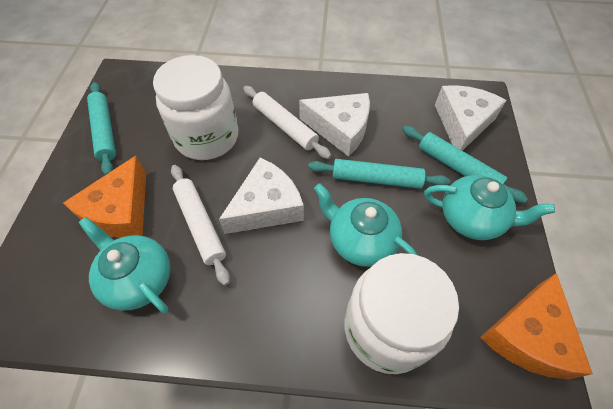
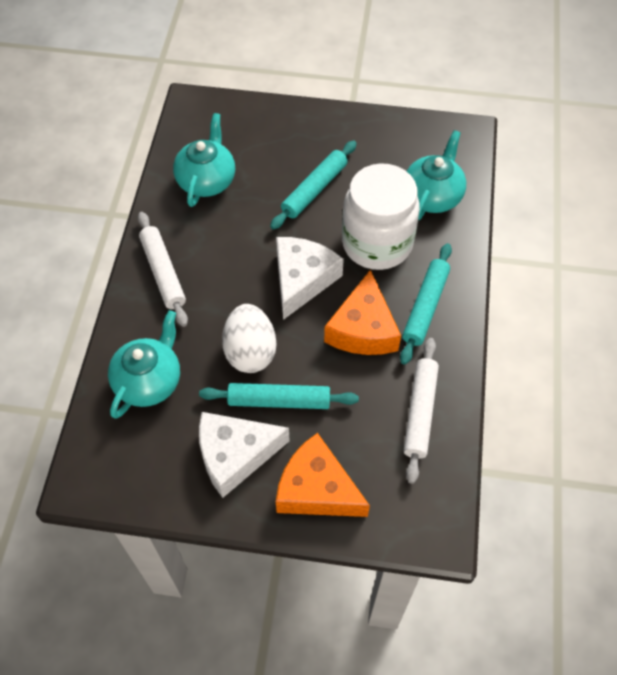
white cheese: [219,158,304,234] [299,93,370,157] [435,85,507,151] = 3 -> [199,412,290,498] [276,237,344,320] = 2
white egg: none = 0 -> [222,304,276,373] = 1
white jar: [153,55,238,160] [345,253,459,374] = 2 -> [342,163,420,270] = 1

